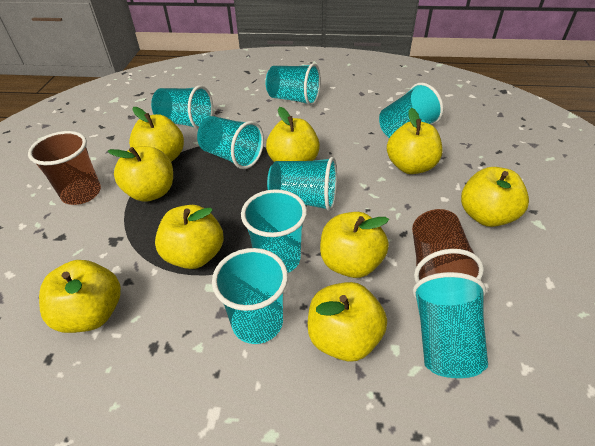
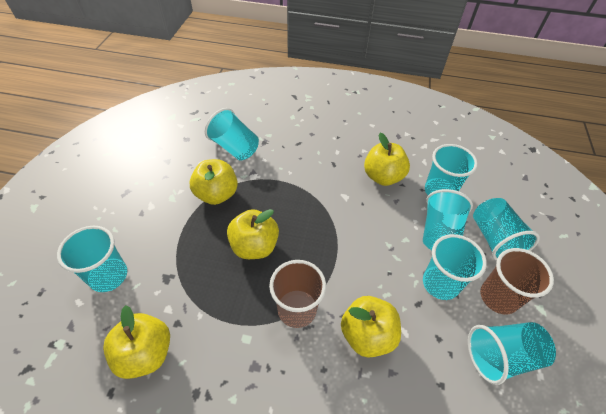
turquoise cup: [151,85,213,130] [197,116,264,169] [212,248,288,344] [241,189,307,273] [266,63,321,106] [267,157,337,211] [379,83,443,138] [413,272,488,378] = 8 -> [57,226,127,292] [205,108,259,160] [423,189,473,250] [423,234,487,300] [425,144,478,195] [468,322,556,385] [473,198,540,261] = 7
yellow apple: [39,260,121,333] [108,146,173,202] [129,107,184,162] [155,205,224,269] [266,107,320,162] [308,282,387,362] [320,212,389,278] [387,108,443,174] [461,167,529,227] = 9 -> [103,305,170,379] [189,159,238,205] [227,209,279,259] [341,296,401,358] [364,133,410,186] = 5

